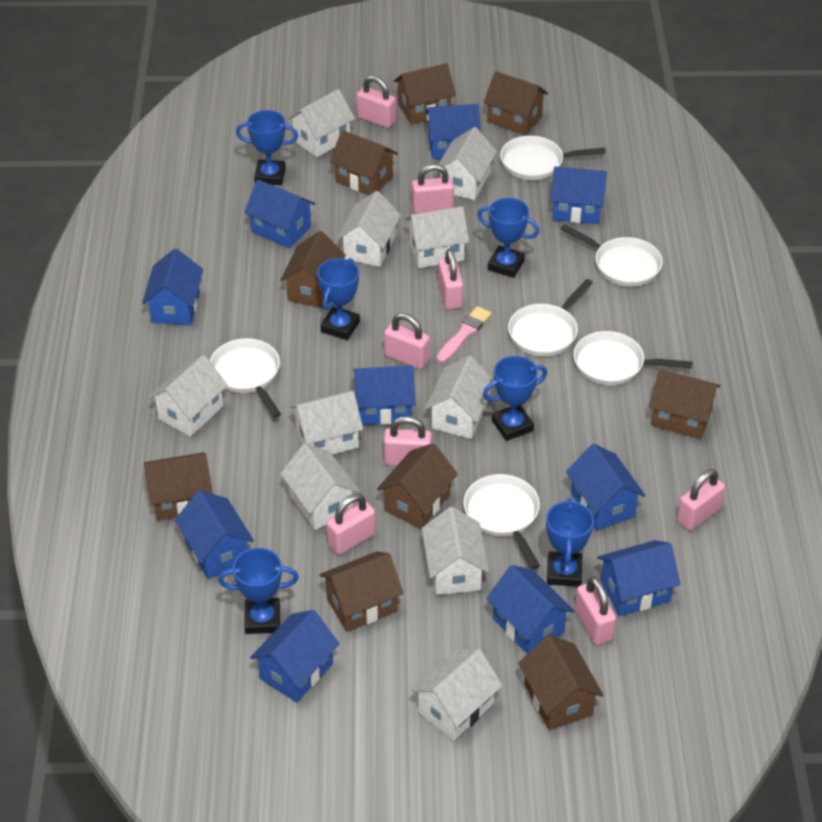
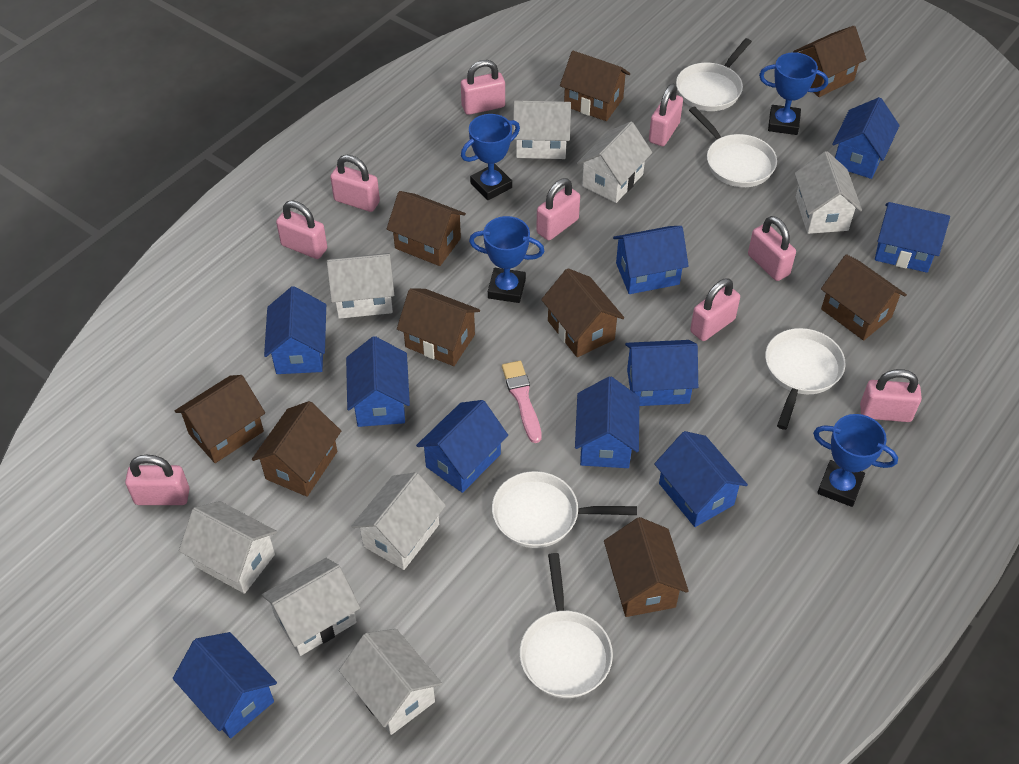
blue trophy: [218,548,299,634] [236,110,298,185] [317,258,360,340] [477,198,540,278] [483,356,547,441] [546,498,594,587] = 6 -> [461,114,520,200] [469,216,544,303] [759,52,828,135] [813,414,898,507] = 4
pink padlock: [327,494,376,555] [357,76,396,128] [384,313,430,369] [384,416,432,466] [412,164,454,214] [438,248,464,310] [575,577,616,645] [677,469,725,531] = 8 -> [125,455,190,505] [276,200,327,259] [330,155,380,212] [461,60,505,115] [536,178,580,240] [649,84,683,146] [690,278,740,341] [748,216,796,281] [860,369,922,422] = 9
white house: [149,355,228,437] [280,443,360,530] [287,89,355,157] [290,391,363,455] [337,191,401,267] [405,206,469,268] [411,649,503,741] [422,507,489,595] [425,356,494,439] [435,127,497,200] = 10 -> [179,501,277,594] [262,558,360,656] [327,253,394,319] [339,629,442,735] [351,472,446,570] [513,100,571,159] [577,122,652,203] [794,151,862,234] = 8
white pan: [210,338,281,418] [463,474,540,569] [500,136,606,180] [508,279,593,357] [560,224,663,287] [574,331,693,385] = 6 -> [492,471,637,548] [520,553,613,698] [676,38,752,111] [689,106,777,187] [765,328,845,430] = 5

